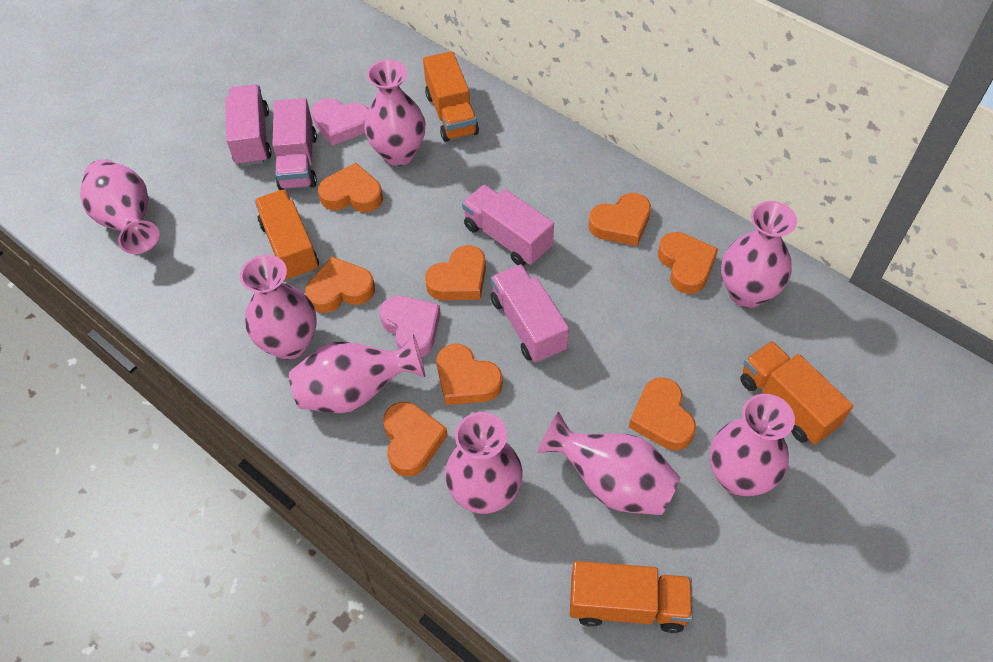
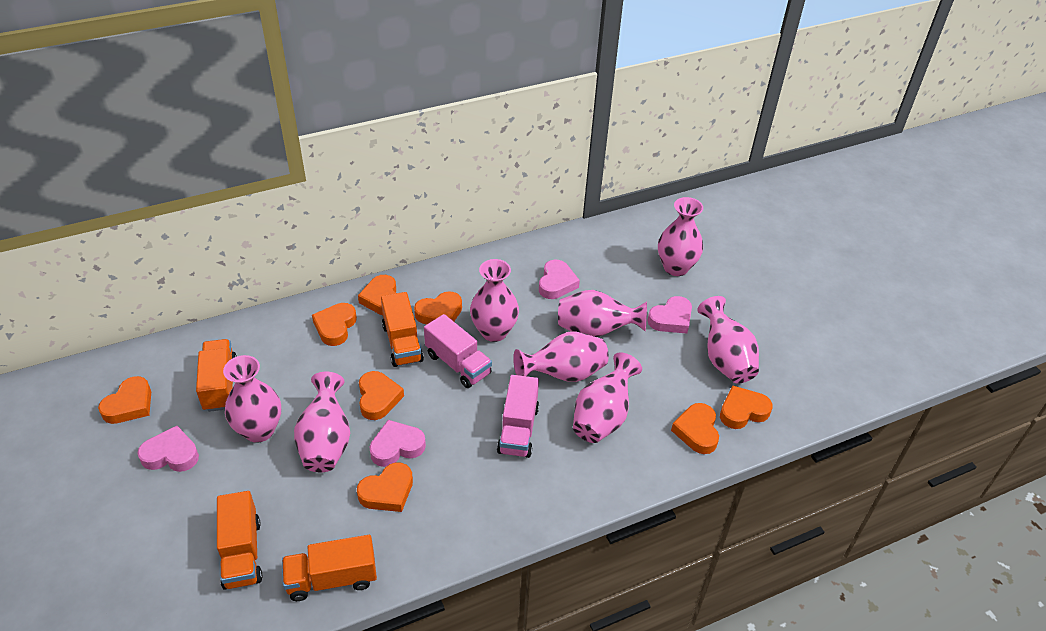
pink heart: [311,99,369,146] [379,296,441,357] = 2 -> [137,426,199,472] [370,420,426,467] [539,260,580,299] [647,296,692,333] = 4
pink truck: [225,84,271,166] [272,98,317,190] [462,185,554,266] [491,264,569,363] = 4 -> [424,314,492,388] [497,375,539,458] = 2

